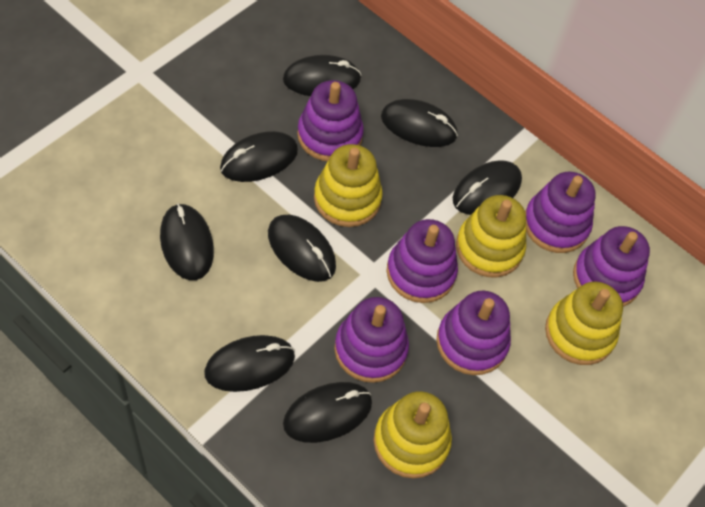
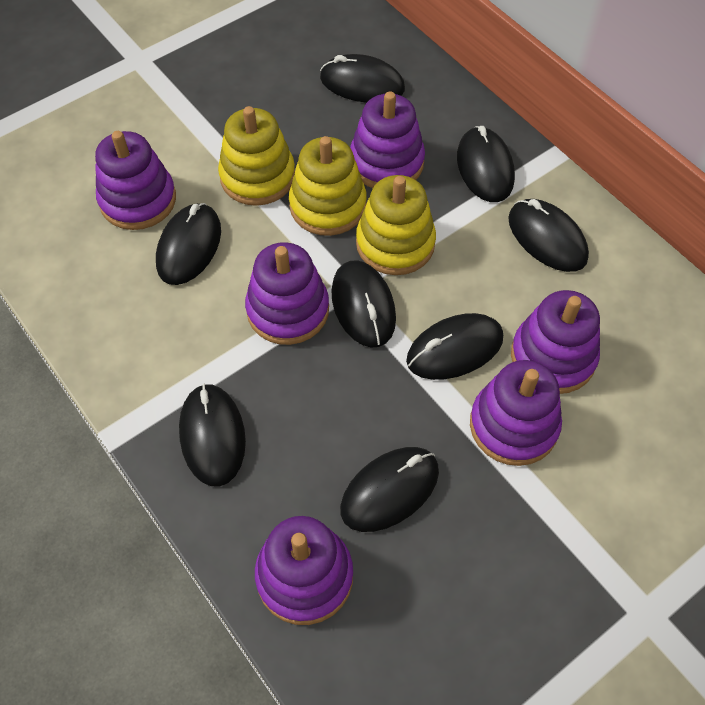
yellow stacking toy: [314,144,383,227] [374,391,452,479] [456,195,526,277] [545,282,623,365] = 4 -> [218,106,295,206] [289,136,366,236] [356,175,436,275] = 3

